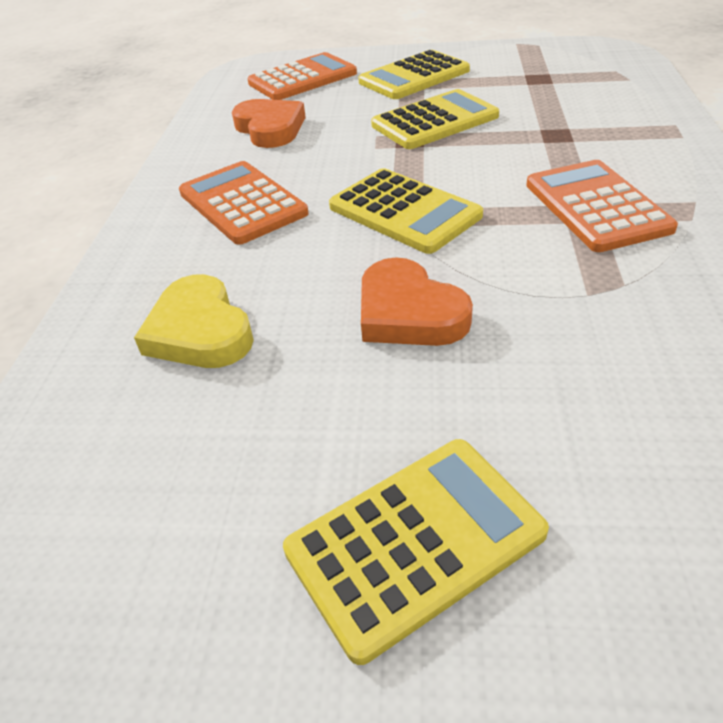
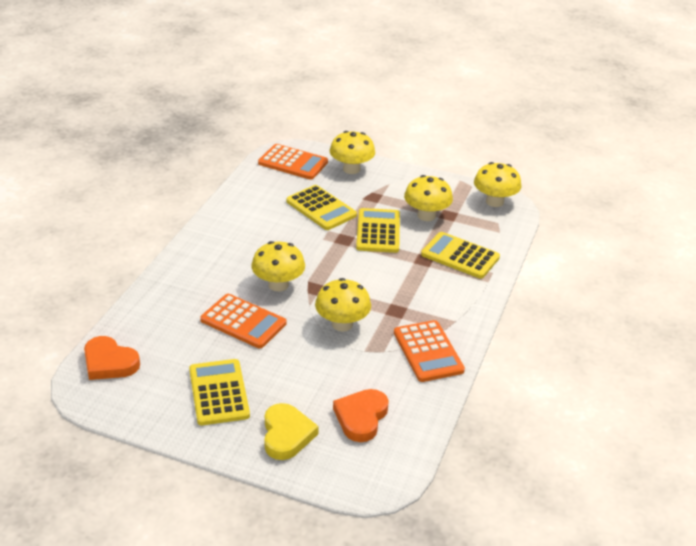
yellow mushroom: none = 0 -> [252,241,305,291] [315,278,371,331] [330,131,375,174] [404,175,453,221] [474,162,521,207] = 5

